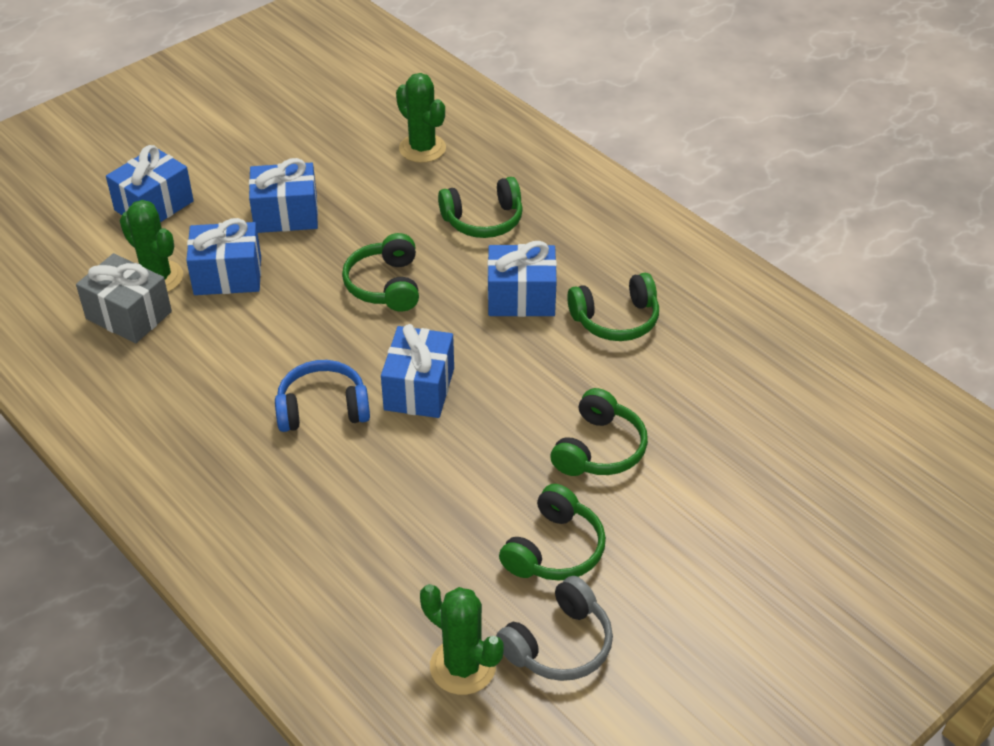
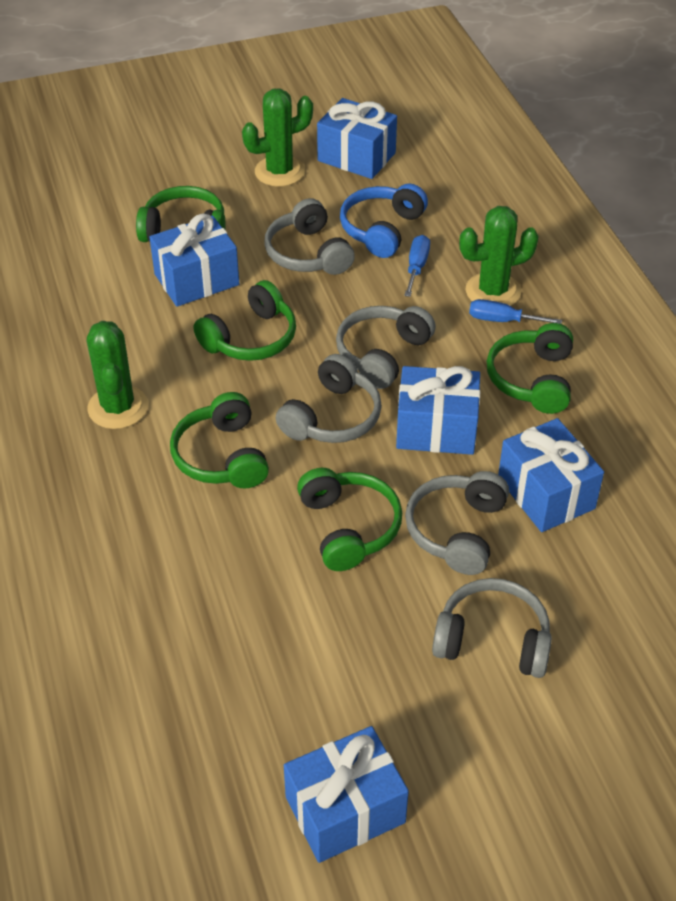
blue screwdriver: none = 0 -> [404,235,430,297] [469,299,562,324] = 2
grey gift: [76,253,172,343] = 1 -> none = 0
grey headphones: [496,576,613,681] = 1 -> [264,198,355,275] [276,354,382,443] [336,306,436,389] [405,471,509,575] [432,578,552,678] = 5

